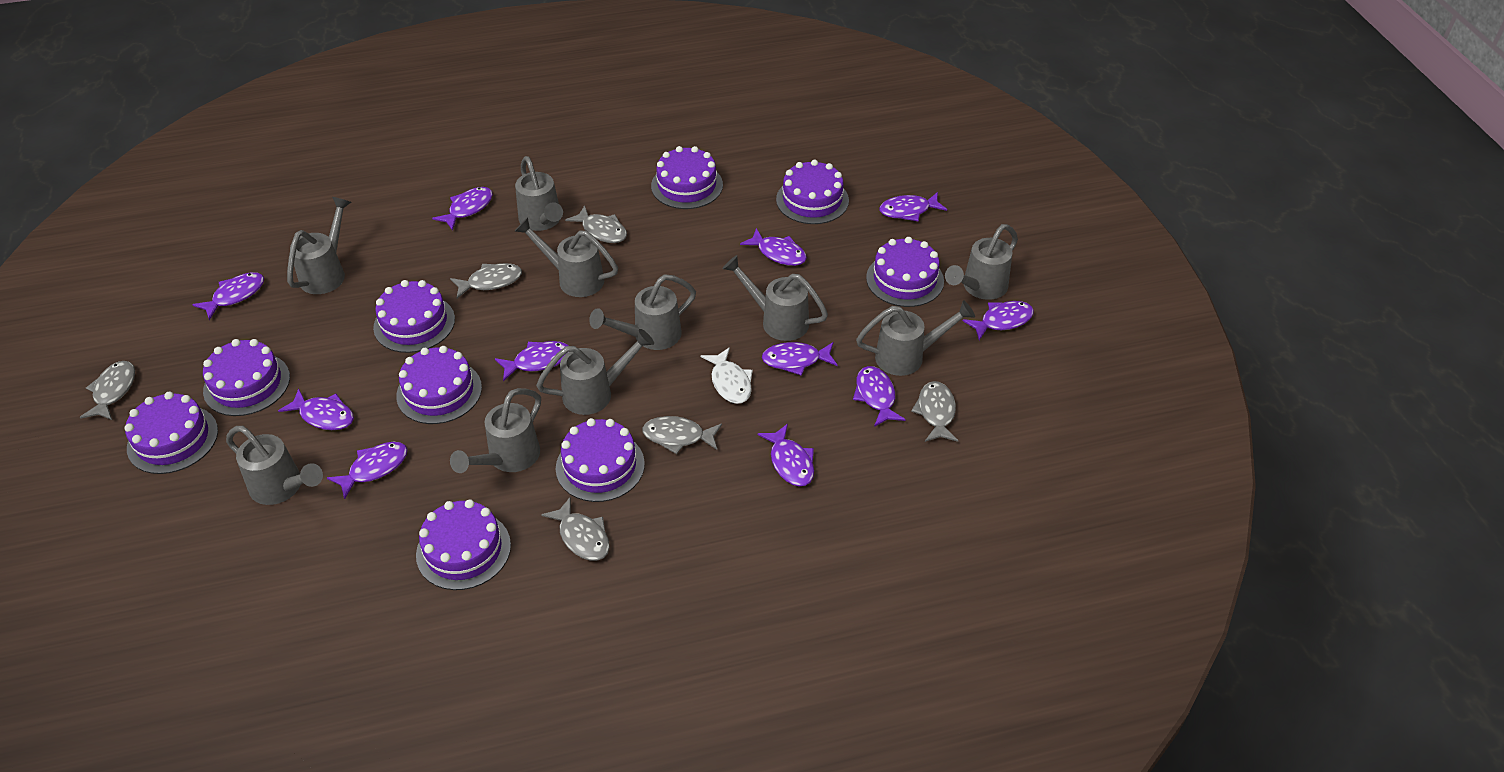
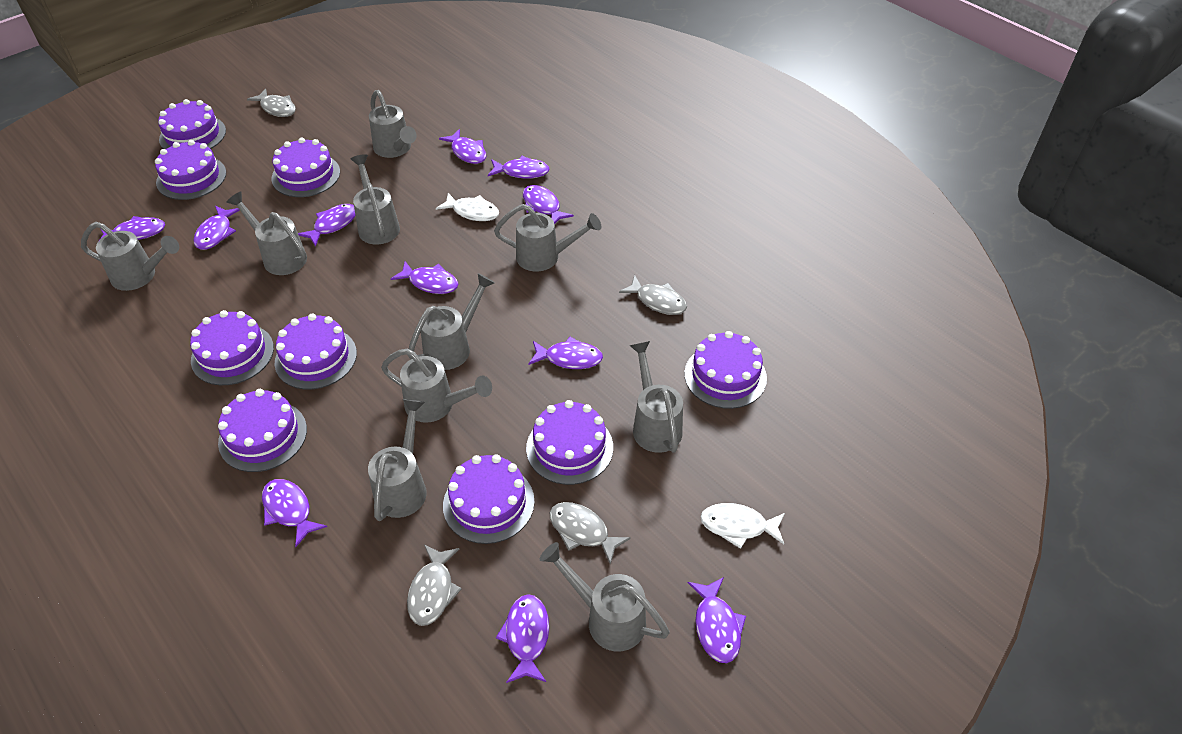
grey fish: [80,361,135,420] [450,263,522,298] [541,497,610,561] [565,205,627,243] [642,416,722,454] [911,381,958,442] = 6 -> [247,88,296,117] [407,544,462,626] [550,502,631,565] [619,275,687,315] = 4
white fish: [701,347,753,404] = 1 -> [436,193,499,221] [700,503,785,549] = 2

